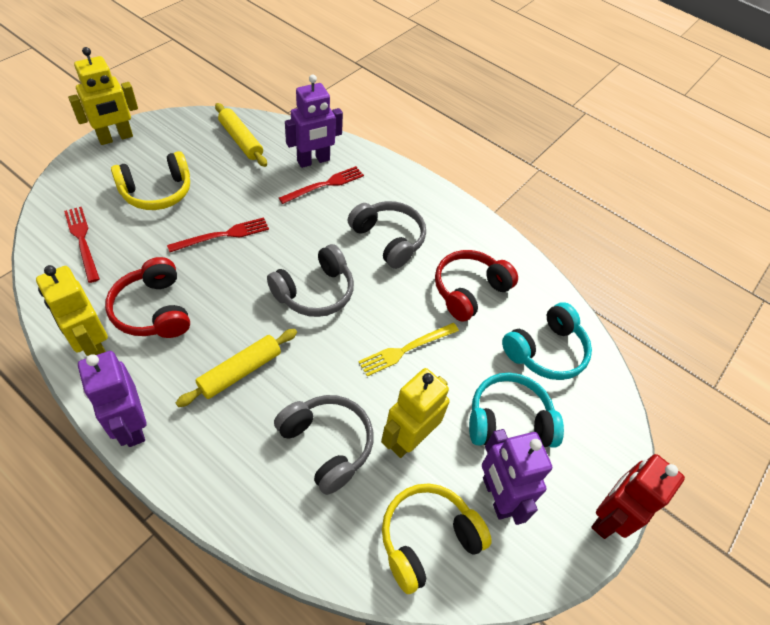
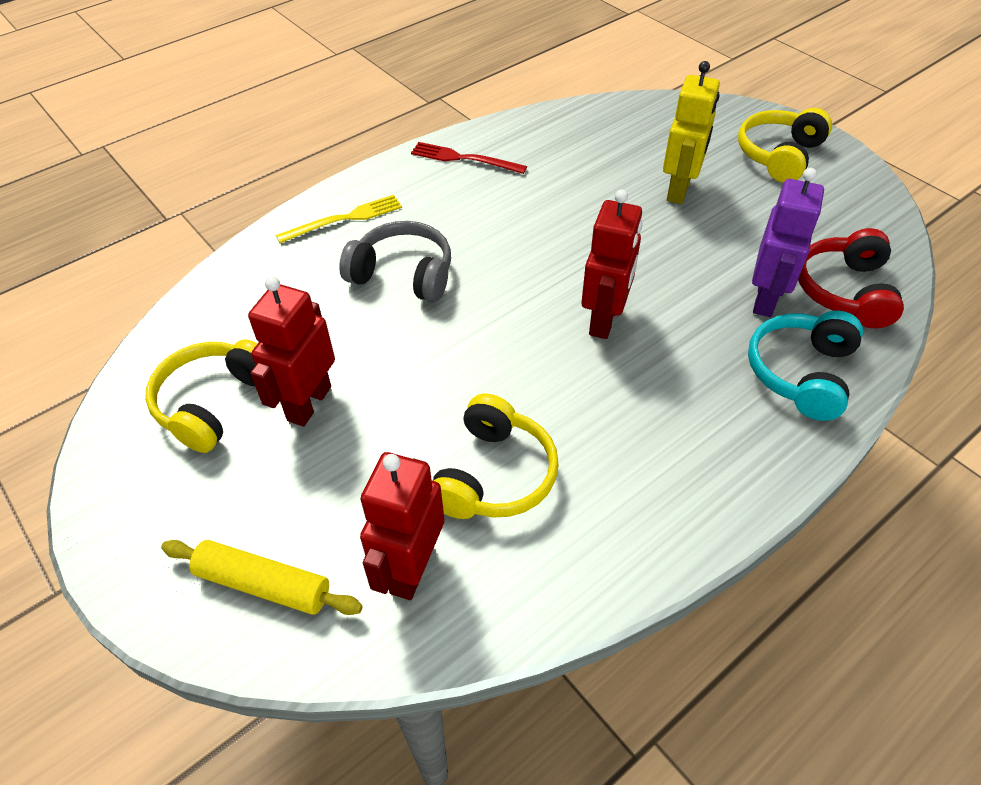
grey headphones: [267,244,354,317] [274,395,373,495] [348,201,426,269] = 3 -> [339,221,451,302] = 1
purple robot: [78,351,147,447] [285,75,343,168] [482,429,552,525] = 3 -> [752,168,824,317] = 1
red fork: [64,207,100,283] [167,217,269,252] [279,166,364,204] = 3 -> [411,142,527,174] = 1
red headphones: [105,257,190,338] [435,250,518,322] = 2 -> [798,228,904,328] = 1
red robot: [591,454,685,539] = 1 -> [248,277,335,426] [360,452,445,600] [581,190,643,339] = 3
turquoise headphones: [469,373,564,447] [502,302,592,380] = 2 -> [748,311,863,421] = 1
yellow headphones: [111,151,190,210] [382,483,492,594] = 2 -> [145,339,258,453] [433,394,559,519] [738,108,832,183] = 3
yellow robot: [36,265,108,356] [68,47,138,145] [381,368,450,458] = 3 -> [663,61,720,204] = 1
yellow rolling pin: [176,329,297,407] [215,103,267,167] = 2 -> [161,540,363,615] = 1

